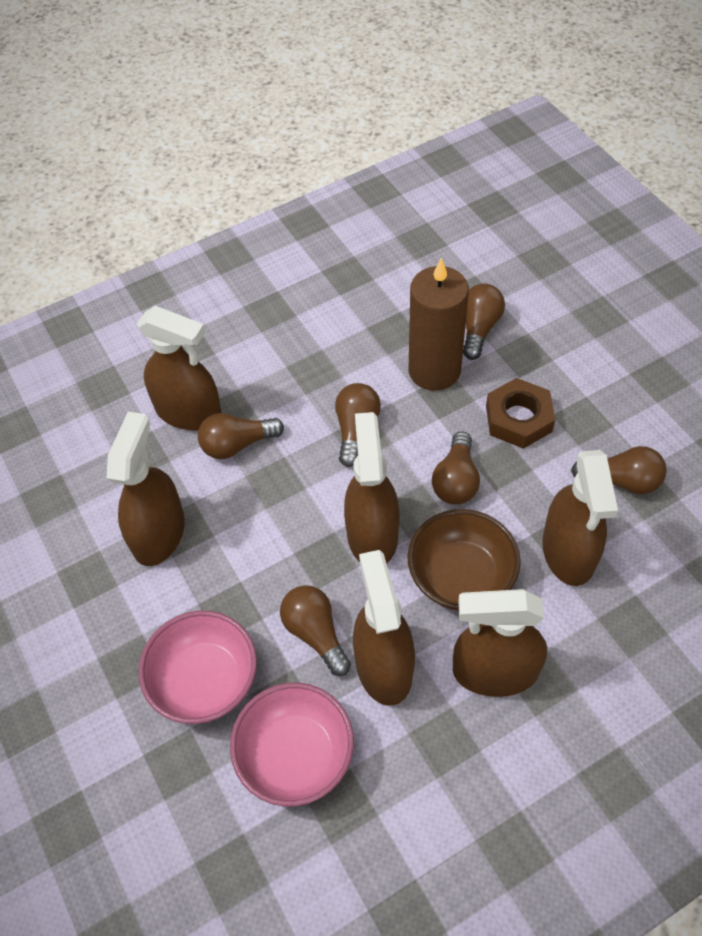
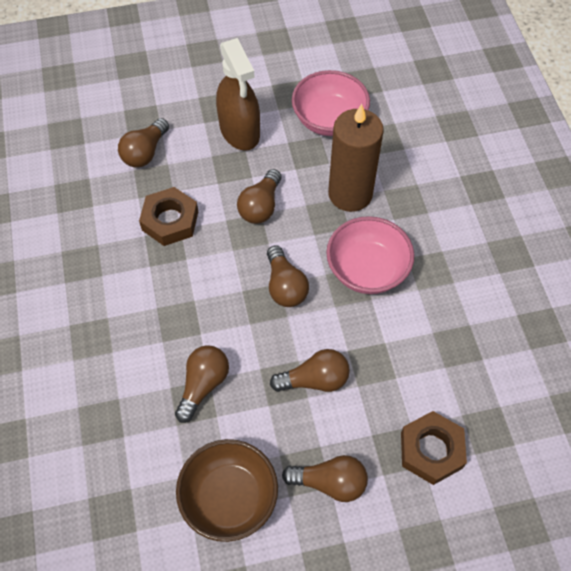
brown nut: [486,378,555,449] = 1 -> [139,187,198,246] [401,411,467,485] = 2
brown spray bottle: [107,412,185,566] [137,306,222,430] [344,412,400,564] [353,550,415,706] [453,589,547,697] [542,450,618,586] = 6 -> [216,38,260,151] = 1

